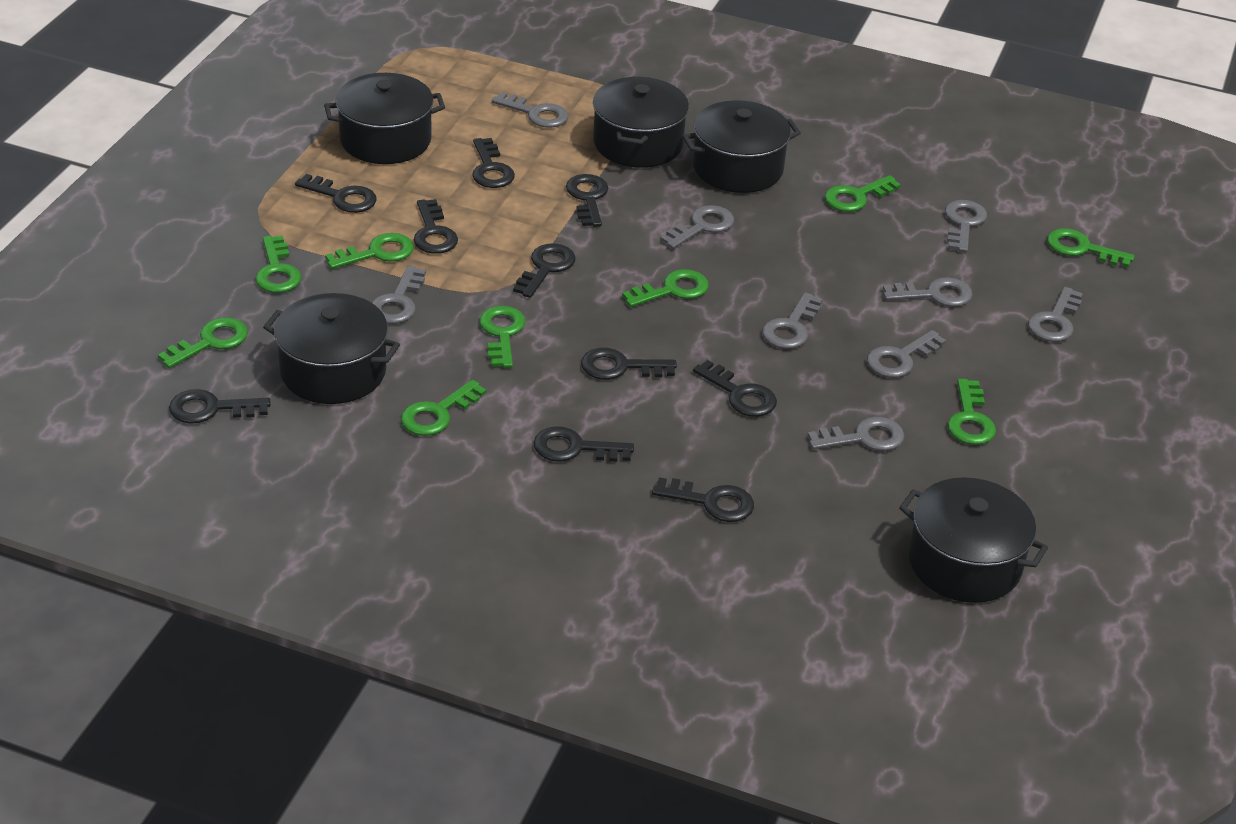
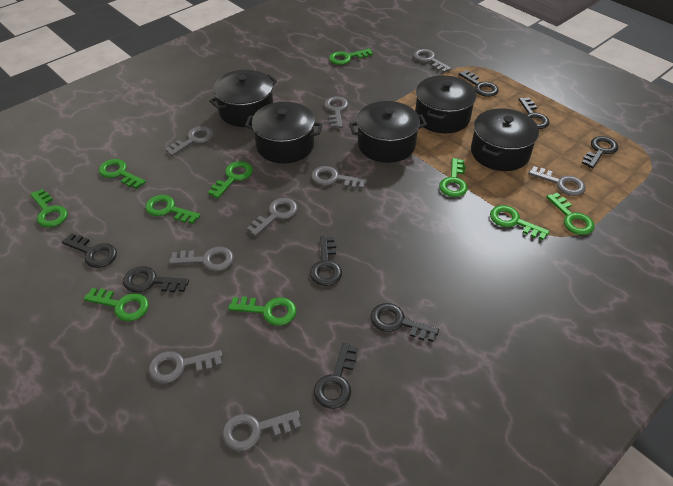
black key: [169,389,270,424] [295,174,377,213] [414,199,458,254] [472,138,515,188] [513,243,576,298] [533,426,634,462] [566,174,608,227] [581,348,677,380] [652,477,754,522] [693,360,777,417] = 10 -> [61,233,117,268] [123,266,189,292] [310,236,342,286] [314,343,358,409] [370,303,439,342] [459,70,499,97] [519,97,549,129] [582,136,618,168] = 8
green key: [158,317,248,368] [255,235,301,293] [325,233,414,269] [401,380,486,436] [479,306,526,368] [622,269,709,307] [825,175,901,212] [948,379,996,445] [1047,228,1135,268] = 9 -> [30,189,68,228] [84,288,149,321] [99,159,146,189] [145,195,201,224] [208,161,253,198] [228,296,297,326] [329,48,373,65] [439,158,468,197] [490,205,550,240] [546,193,595,235] = 10

